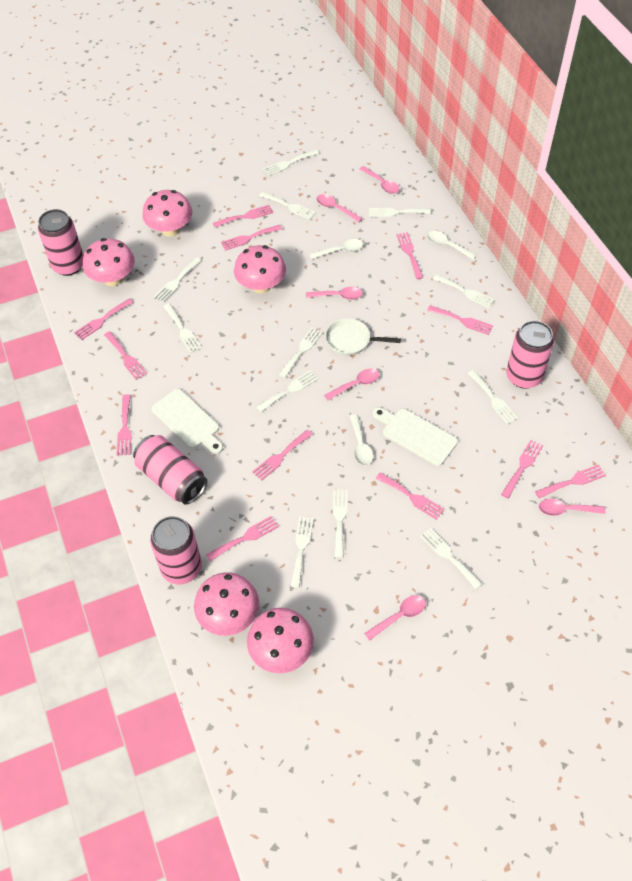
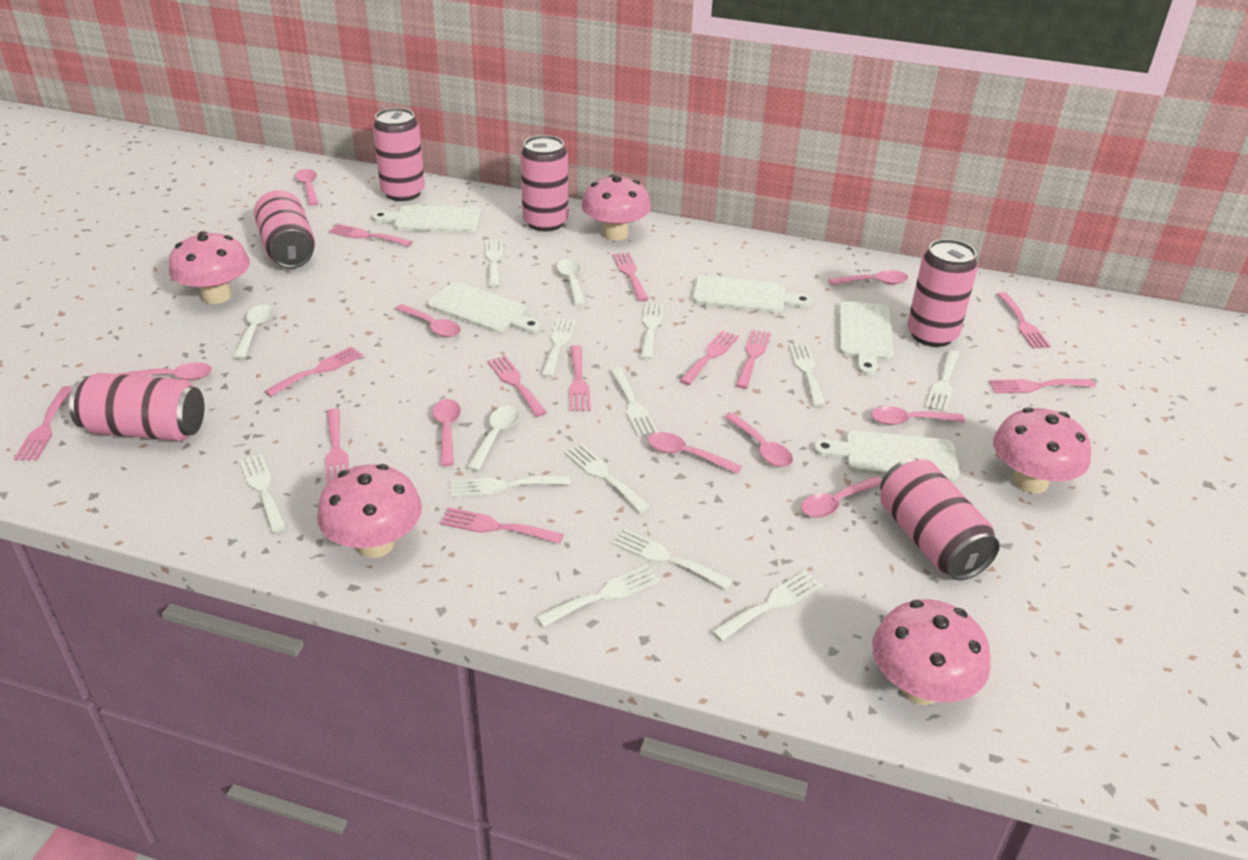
pink can: [38,209,84,276] [133,435,207,505] [150,516,202,585] [506,321,554,389] = 4 -> [69,373,204,441] [254,190,315,268] [373,108,425,201] [520,135,568,231] [880,458,1000,580] [907,239,978,347] = 6
pink spoon: [306,287,363,300] [317,194,363,223] [324,369,379,400] [359,166,399,194] [364,595,426,641] [539,499,605,516] = 6 -> [118,363,212,380] [295,169,319,206] [395,304,461,337] [432,399,461,466] [647,432,742,474] [725,413,793,467] [801,476,882,518] [828,270,908,285] [871,406,965,425] = 9
white cutting board: [152,389,223,454] [373,407,458,466] = 2 -> [372,205,481,232] [427,282,541,333] [692,275,812,313] [813,431,960,481] [838,301,894,375] = 5
white pan: [325,318,401,356] = 1 -> none = 0

